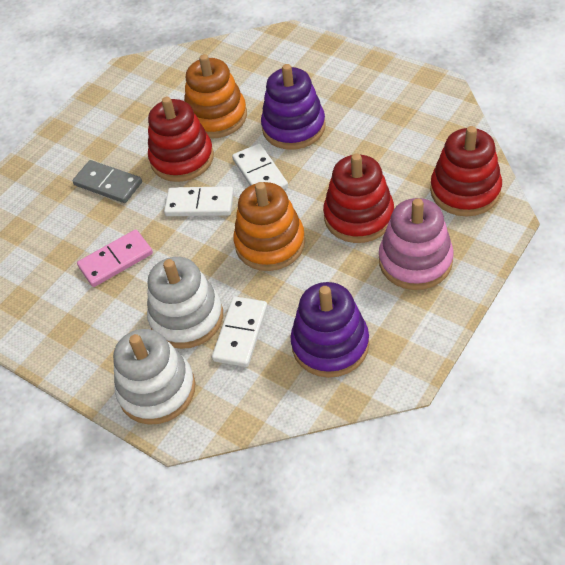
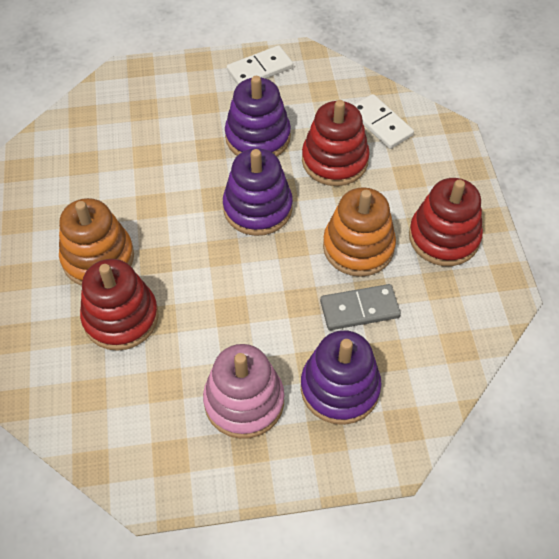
pink domino: [77,229,153,287] = 1 -> none = 0
purple stacking toy: [261,64,326,150] [290,282,369,378] = 2 -> [223,148,293,236] [225,76,291,156] [301,330,382,425] = 3
white domino: [164,186,234,216] [212,297,268,367] [232,143,288,190] = 3 -> [227,45,293,85] [354,94,414,149] = 2
white stacking toy: [113,329,195,425] [147,257,223,349] = 2 -> none = 0

